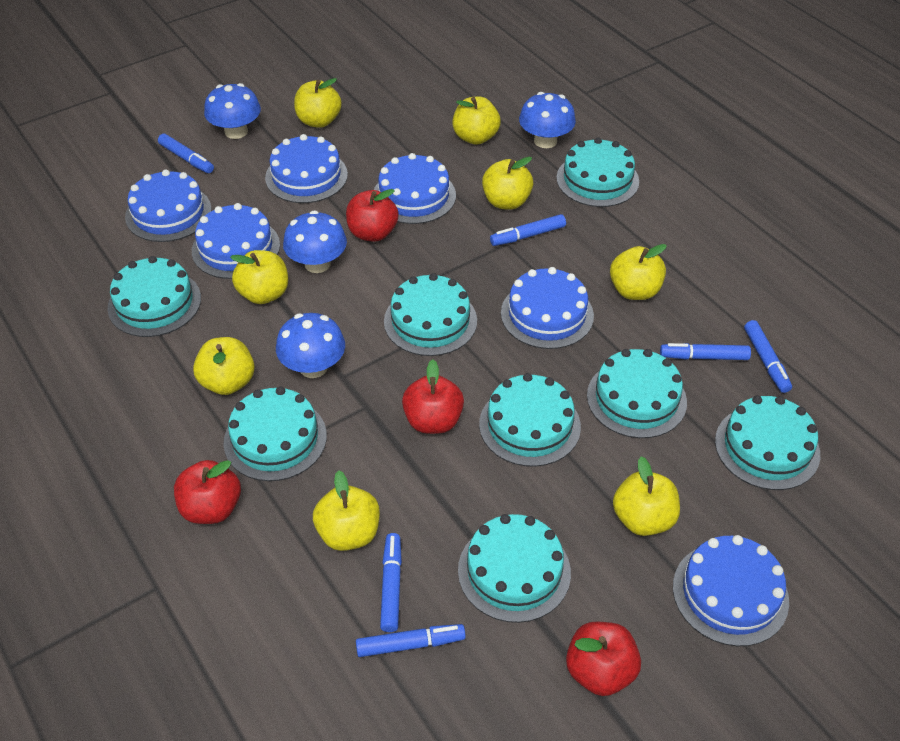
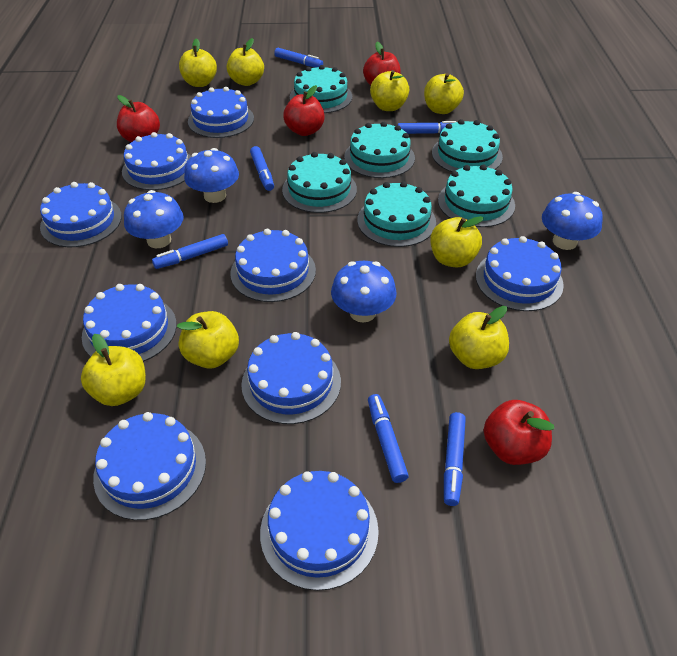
blue cake: [125,169,212,242] [192,203,280,279] [265,134,348,203] [374,153,456,224] [501,267,594,349] [673,535,789,646] = 6 -> [40,182,122,247] [82,284,177,362] [93,412,206,520] [122,132,191,190] [188,87,254,138] [230,229,316,302] [241,332,341,424] [260,471,379,591] [476,236,564,311] = 9
turquoise cake: [107,256,201,337] [223,387,327,481] [384,273,477,356] [458,514,571,623] [479,373,581,467] [556,137,639,207] [587,349,687,438] [715,395,820,490] = 8 -> [282,152,357,213] [290,65,352,113] [344,122,415,178] [357,181,436,247] [432,119,503,172] [438,164,515,227] = 6

